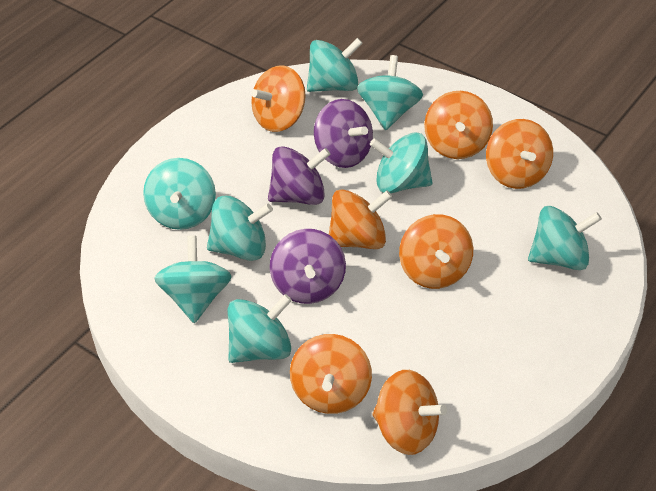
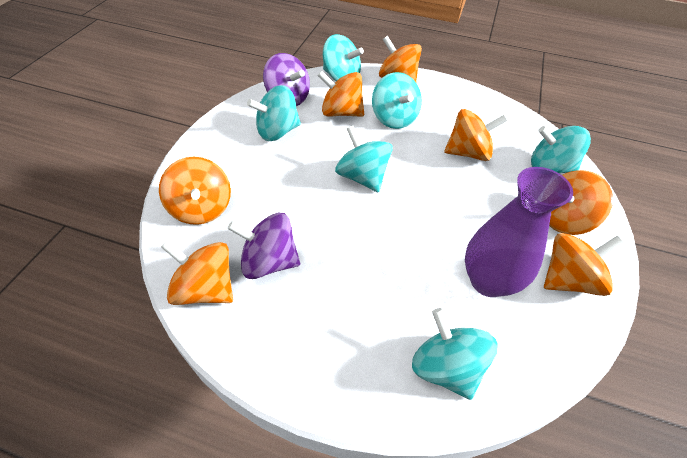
purple spinning top: [268,146,330,205] [270,229,346,304] [314,99,373,168] = 3 -> [227,213,300,279] [263,53,310,106] = 2
purple vase: none = 0 -> [465,167,573,297] = 1
turquoise spinning top: [143,158,216,230] [154,236,232,323] [207,196,273,261] [227,294,292,363] [307,38,363,92] [357,55,423,130] [370,133,433,193] [528,206,602,270] = 8 -> [247,85,301,141] [323,34,364,81] [335,126,393,192] [372,72,422,129] [412,308,498,400] [531,126,591,173] = 6

